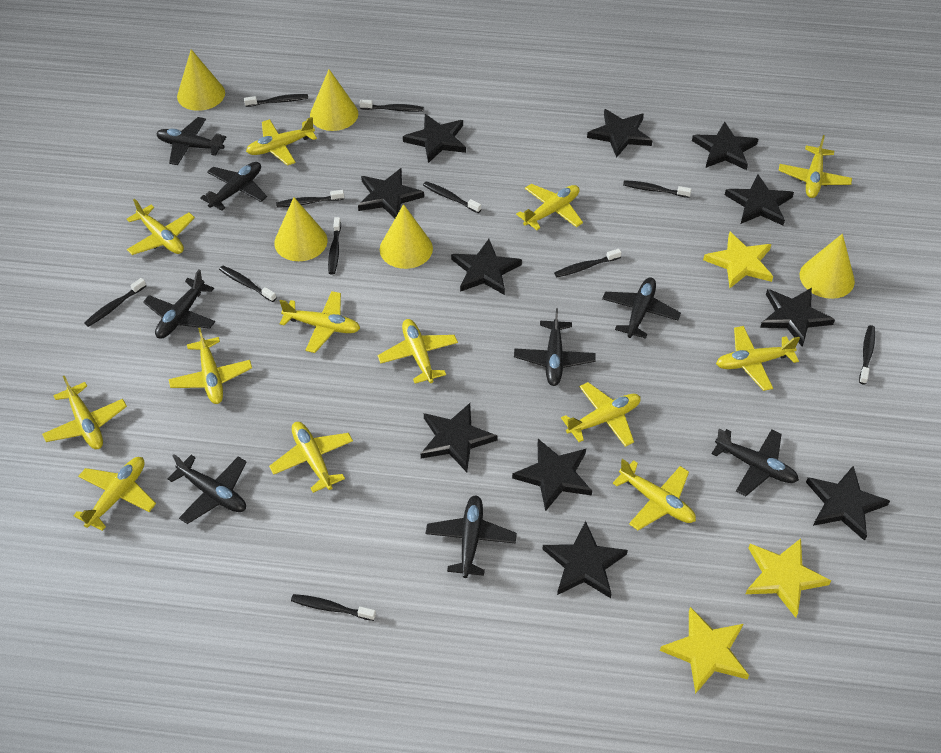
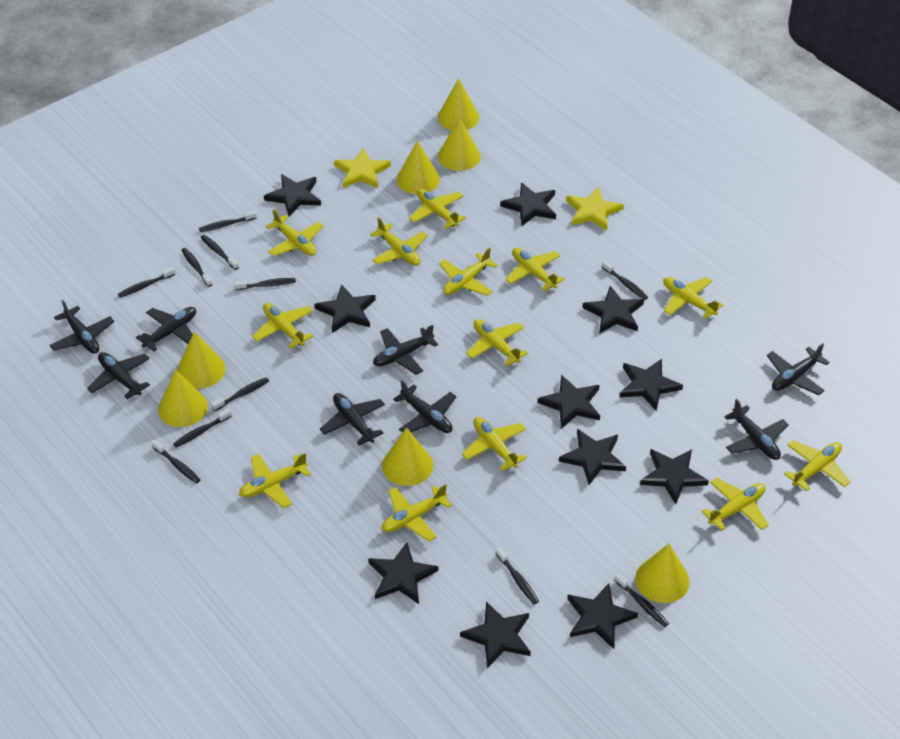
yellow cone: [177,49,225,111] [274,197,328,261] [310,69,358,131] [380,204,433,269] [800,234,855,299] = 5 -> [158,370,208,427] [177,331,226,388] [382,428,433,486] [397,140,440,194] [438,79,479,130] [438,117,481,171] [635,544,690,603] = 7
yellow star: [660,607,749,694] [703,232,773,288] [745,538,831,618] = 3 -> [334,148,391,188] [566,187,624,231] = 2

